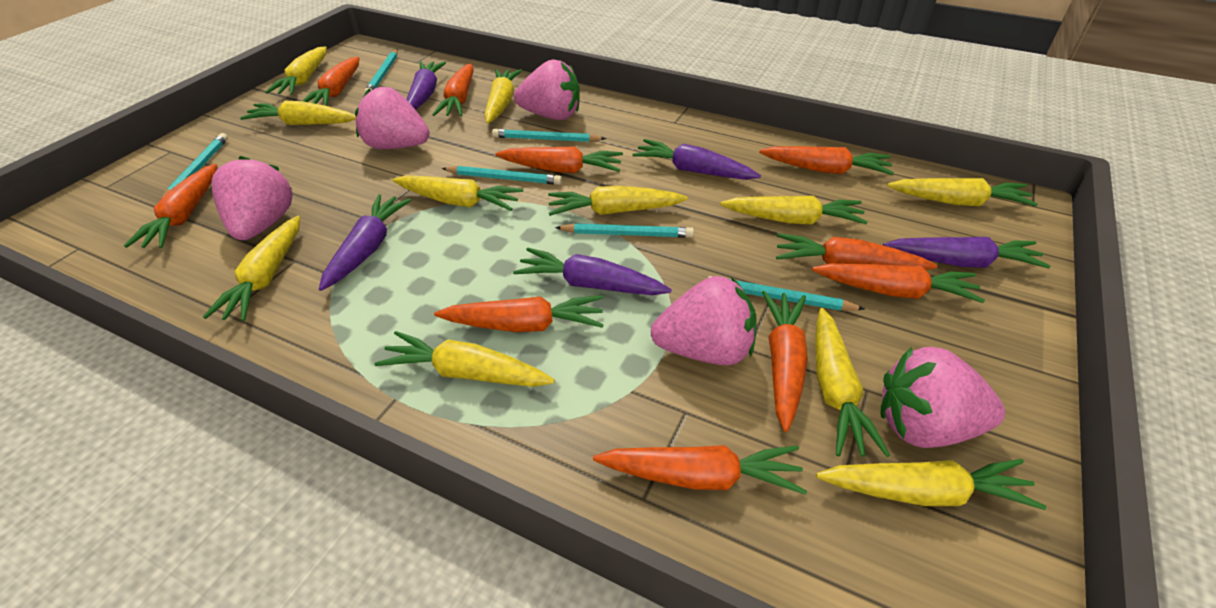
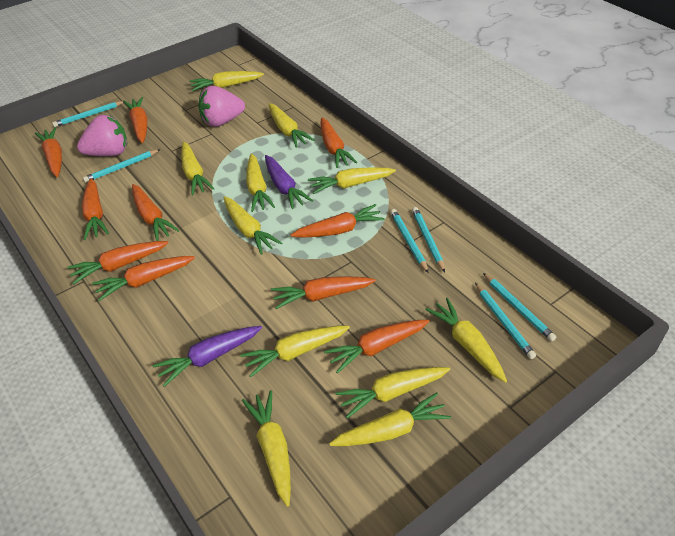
pink strawberry: [212,156,293,240] [355,87,429,149] [514,60,580,120] [651,276,757,365] [881,346,1005,448] = 5 -> [77,115,127,156] [198,86,245,127] = 2
purple carrot: [319,194,411,291] [407,61,446,110] [513,248,672,295] [632,139,761,180] [883,237,1051,268] = 5 -> [153,326,262,387] [265,155,313,209] = 2

